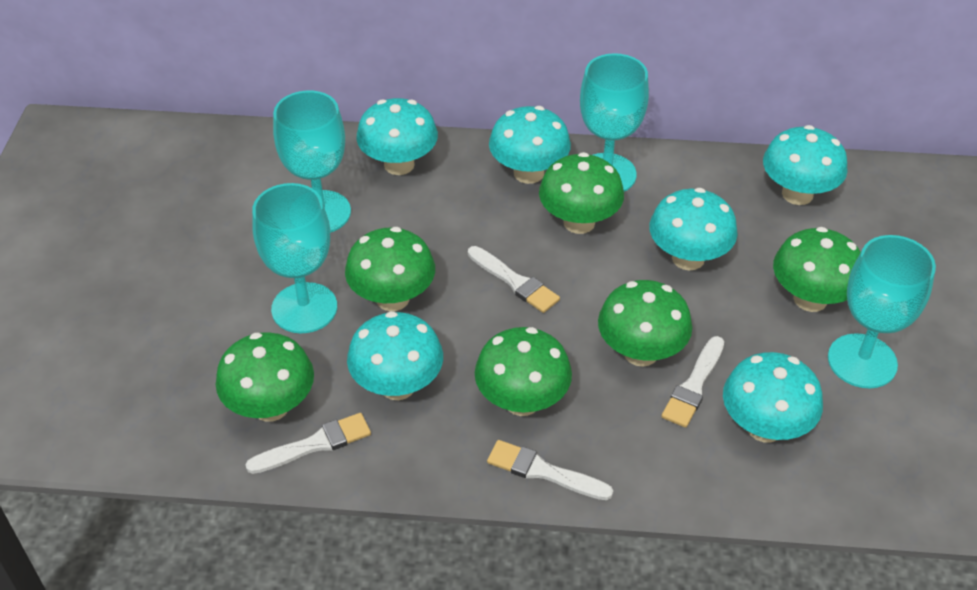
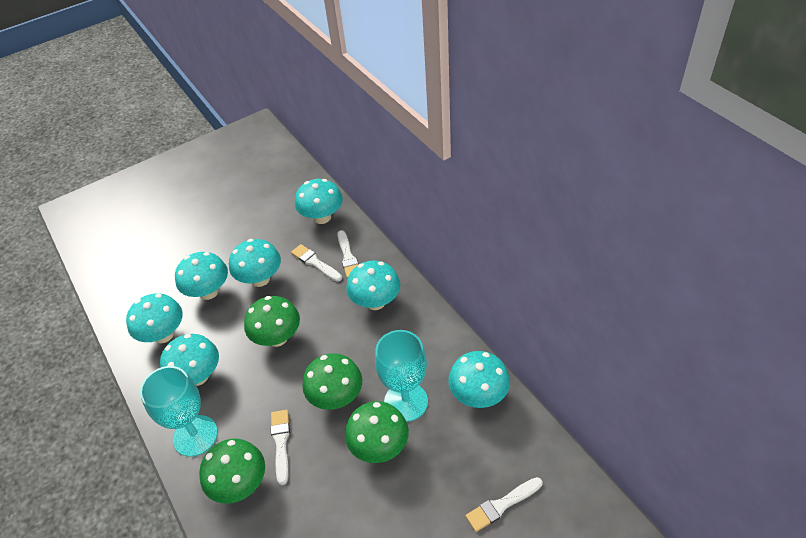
green mushroom: [216,332,314,422] [345,227,435,311] [475,327,572,416] [539,152,624,234] [598,280,692,367] [773,227,861,312] = 6 -> [199,439,265,504] [244,296,300,347] [302,353,362,410] [345,401,409,463] = 4
turquoise goblet: [252,183,337,333] [273,91,351,233] [580,53,649,192] [828,235,936,388] = 4 -> [140,366,218,457] [375,330,428,422] = 2
turquoise mushroom: [347,311,443,400] [356,98,438,175] [489,106,571,184] [649,188,738,270] [723,352,823,442] [763,125,848,205] = 6 -> [126,294,183,343] [160,334,219,386] [175,252,228,300] [229,239,281,287] [295,179,343,224] [346,261,400,310] [448,351,510,408] = 7

